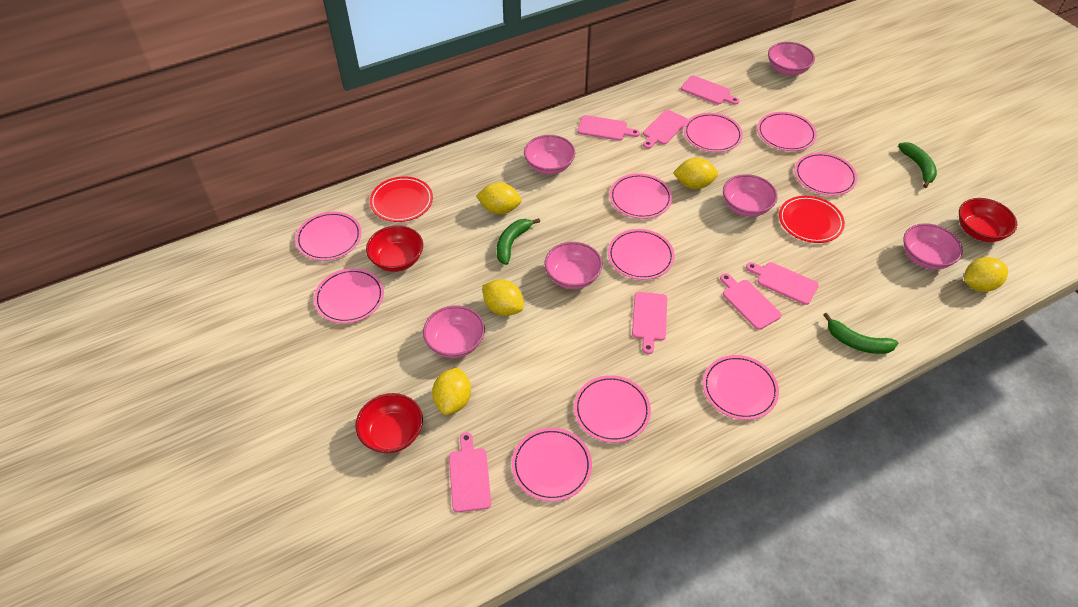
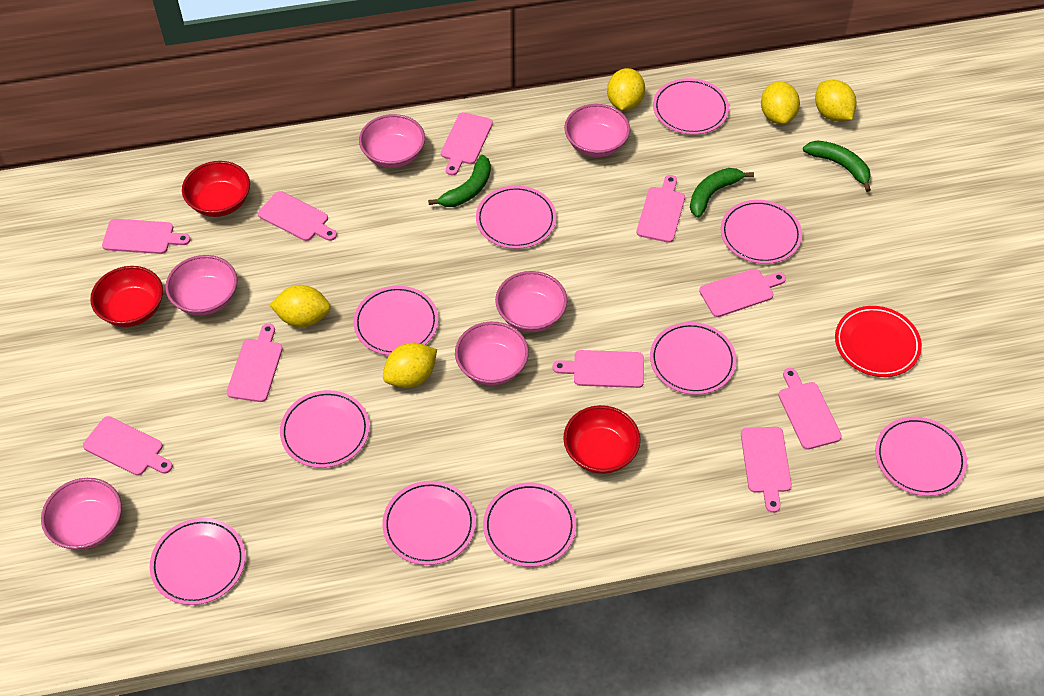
pink cutting board: [449,432,491,512] [577,115,640,141] [632,292,667,354] [643,110,688,149] [681,75,740,105] [720,273,782,330] [746,262,819,305] = 7 -> [83,416,173,476] [102,219,190,254] [227,324,283,402] [258,191,337,241] [441,112,493,176] [552,350,644,388] [636,175,685,243] [699,269,786,317] [741,427,792,513] [778,368,842,450] = 10
red plate: [370,177,433,222] [779,196,845,243] = 2 -> [835,306,922,377] = 1

